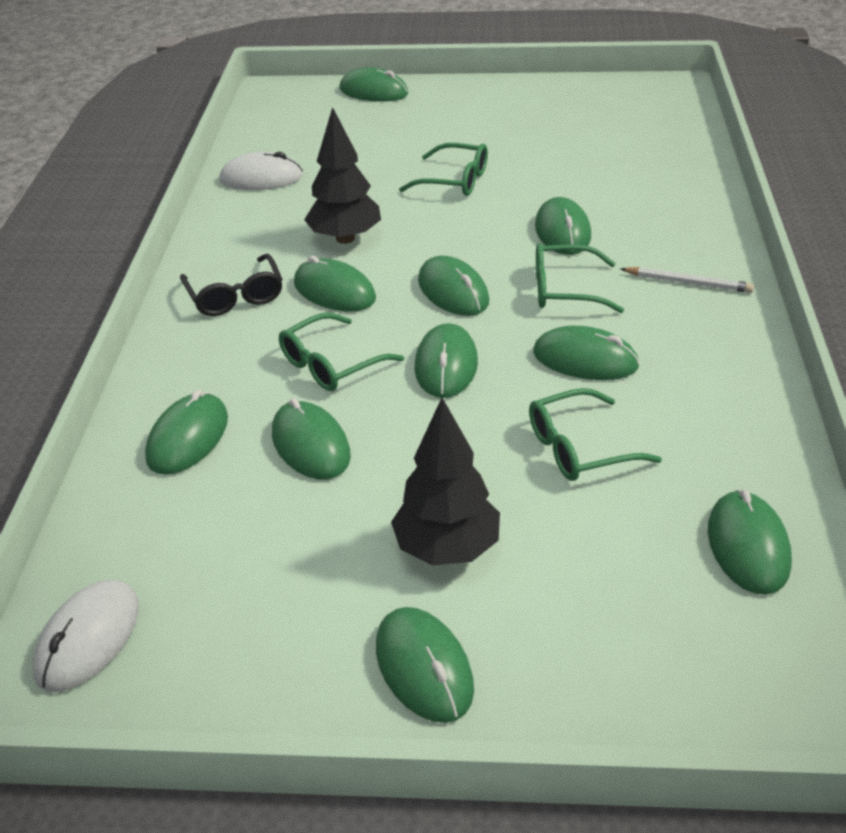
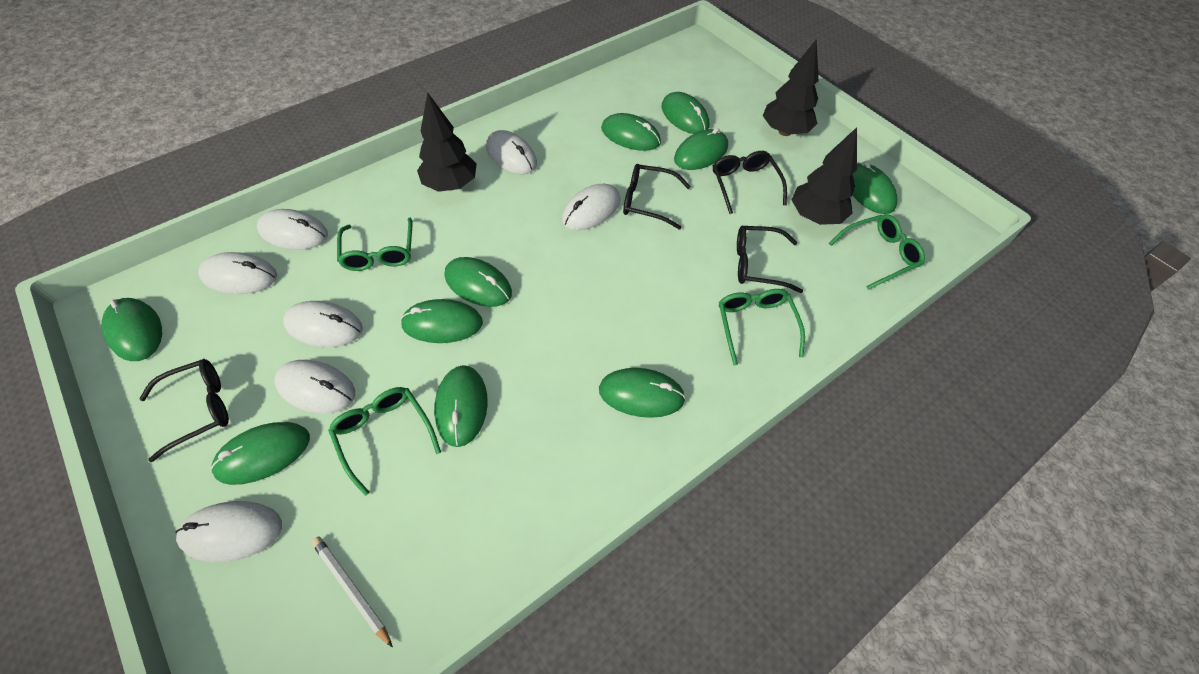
black glasses: [180,254,283,316] = 1 -> [139,359,229,462] [623,164,691,230] [713,151,787,214] [737,226,803,293] = 4
black tree: [304,107,381,244] [391,398,500,565] = 2 -> [417,92,477,192] [763,39,819,136] [792,127,857,225] = 3
white mouse: [33,580,139,692] [219,152,303,190] = 2 -> [176,501,282,562] [198,252,277,294] [257,209,328,250] [274,360,355,414] [283,301,363,347] [486,130,537,174] [562,184,621,230] = 7

